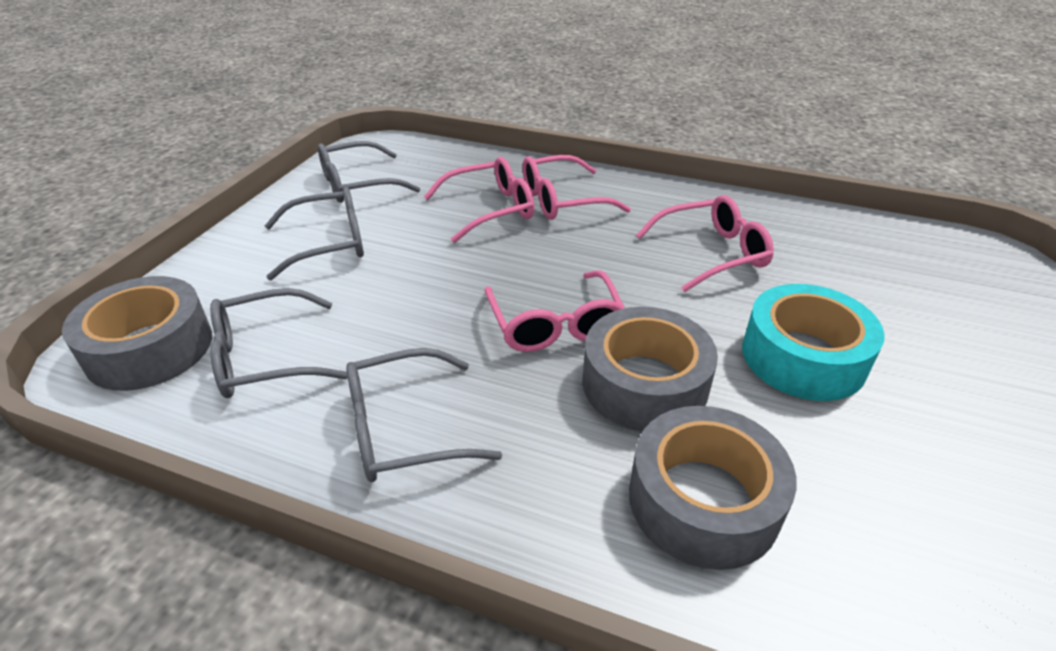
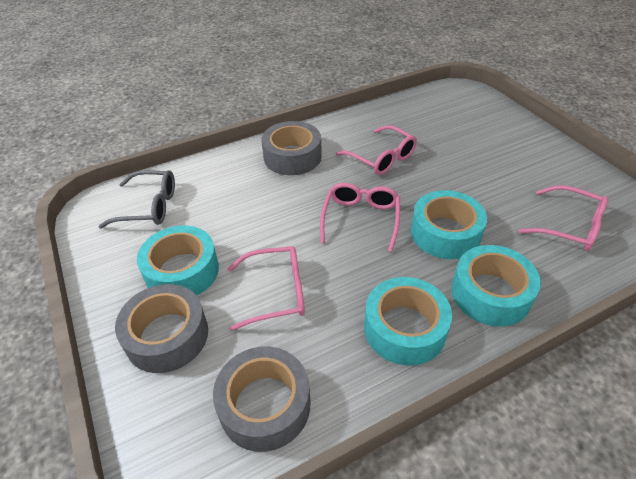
grey glasses: [210,288,348,398] [265,187,364,280] [318,141,420,203] [346,348,502,482] = 4 -> [98,170,175,229] = 1
turquoise tape: [742,284,885,401] = 1 -> [137,225,219,296] [364,277,452,366] [411,190,487,259] [451,245,541,326] = 4

